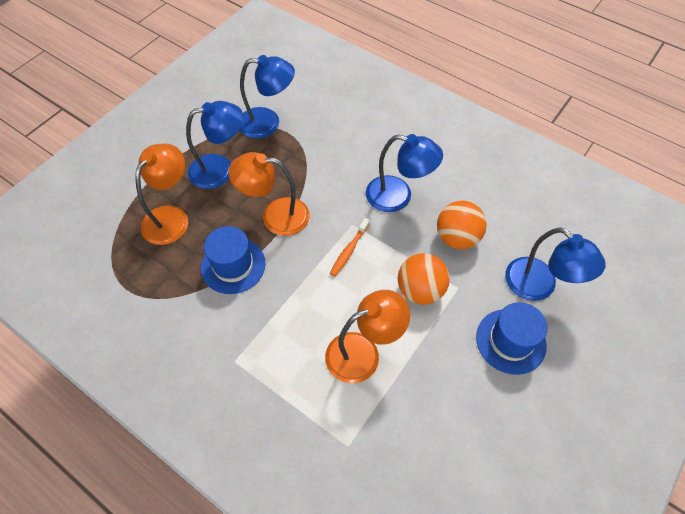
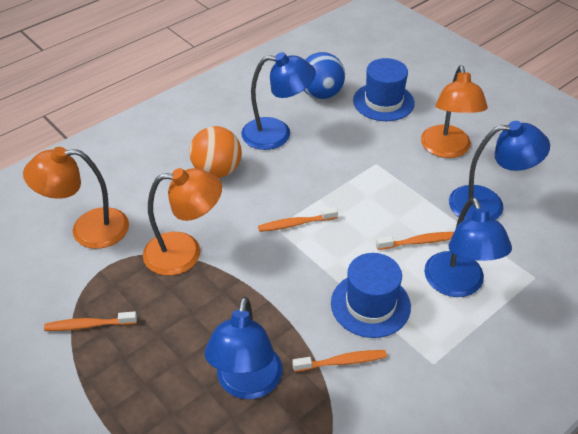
blue ball: none = 0 -> [304,52,345,99] = 1
orange ball: [398,253,450,305] [437,201,487,249] = 2 -> [189,126,242,178] = 1
orange toothbrush: [330,218,370,276] = 1 -> [44,311,137,331] [258,207,338,232] [292,350,387,372] [376,232,454,250] = 4

